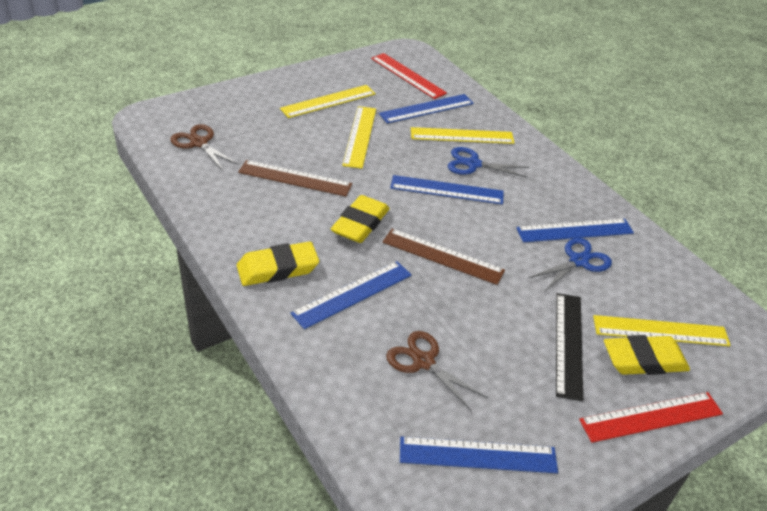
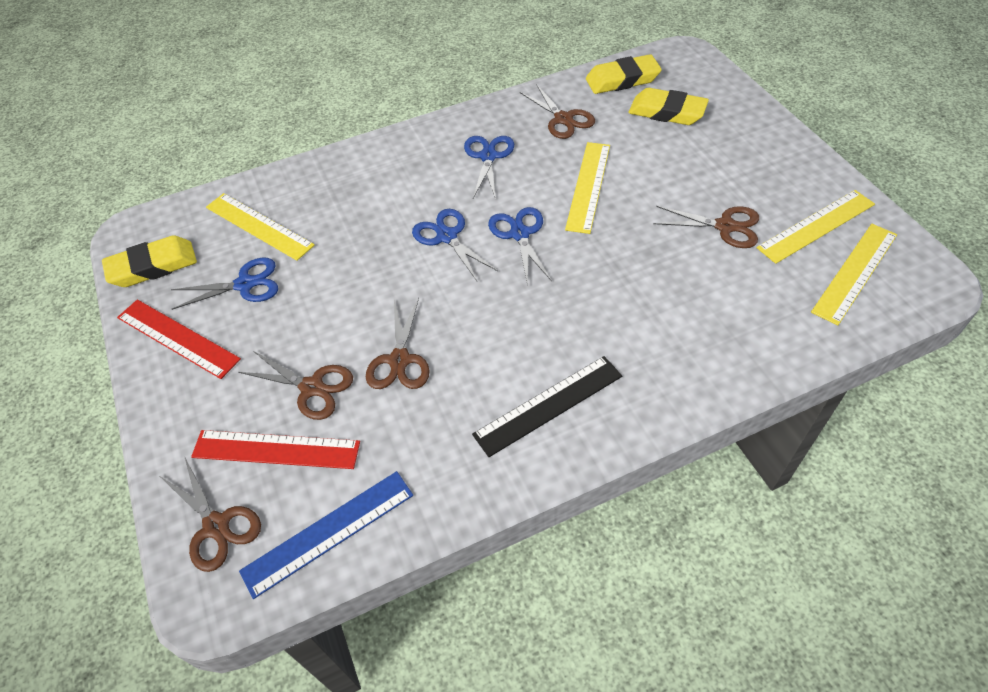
blue ruler: [290,261,411,329] [379,94,474,123] [390,175,504,205] [400,437,558,473] [516,219,634,242] = 5 -> [239,471,413,599] = 1
blue scissors: [448,147,529,178] [528,238,612,292] = 2 -> [171,258,278,310] [412,209,498,281] [464,136,514,199] [488,207,552,286] = 4
brown ruler: [238,160,352,196] [382,229,505,285] = 2 -> none = 0
brown scissors: [170,124,240,172] [386,331,488,412] = 2 -> [161,456,261,572] [238,351,353,420] [366,298,430,389] [520,84,595,139] [653,206,759,248] = 5

